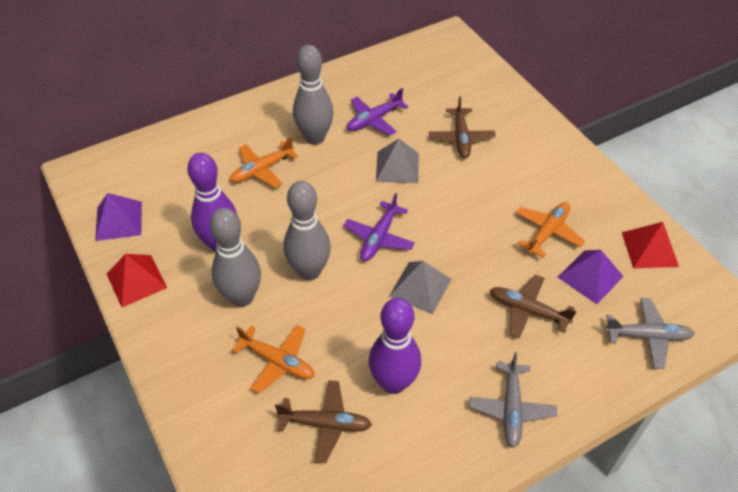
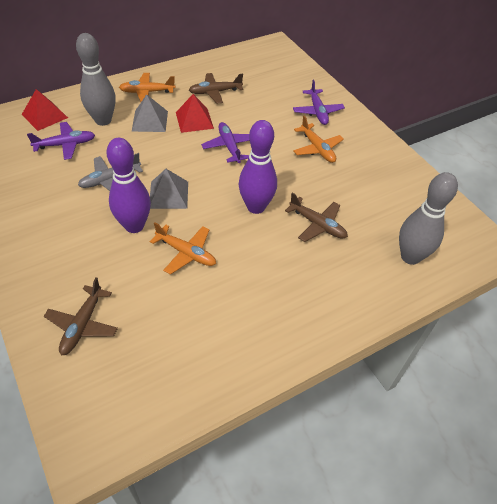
grey bowling pin: [209,208,261,307] [283,181,331,281] [293,45,334,145] = 3 -> [76,33,115,126] [399,172,458,265] = 2
grey plane: [469,352,557,448] [605,298,695,369] = 2 -> [78,153,143,191] = 1
purple plane: [344,193,415,261] [347,88,408,136] = 2 -> [27,122,95,160] [201,122,250,163] [293,80,345,125] = 3
purple pyramid: [95,193,142,241] [558,250,623,304] = 2 -> none = 0

